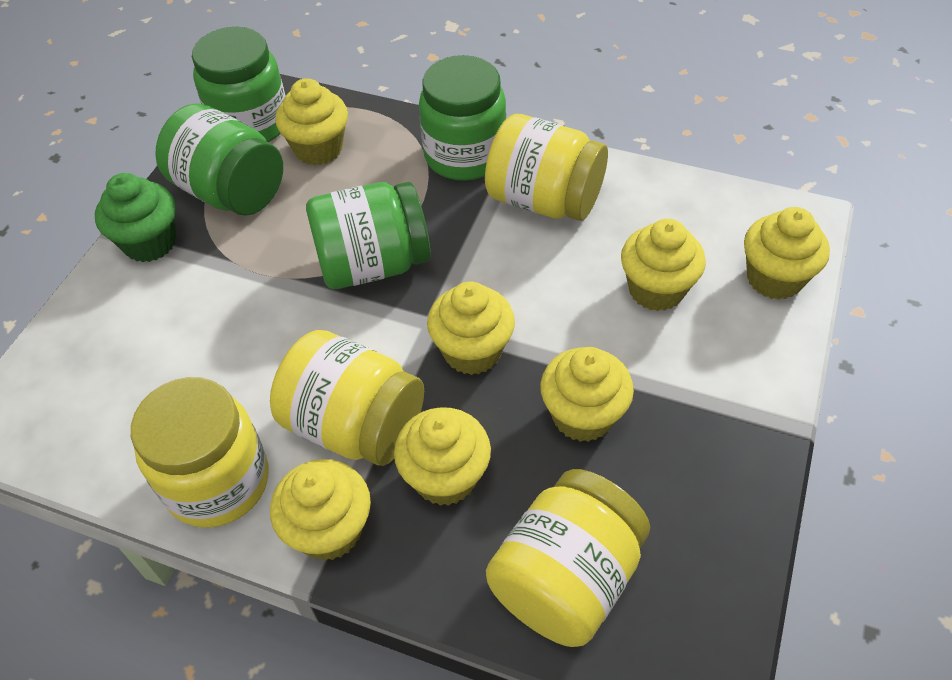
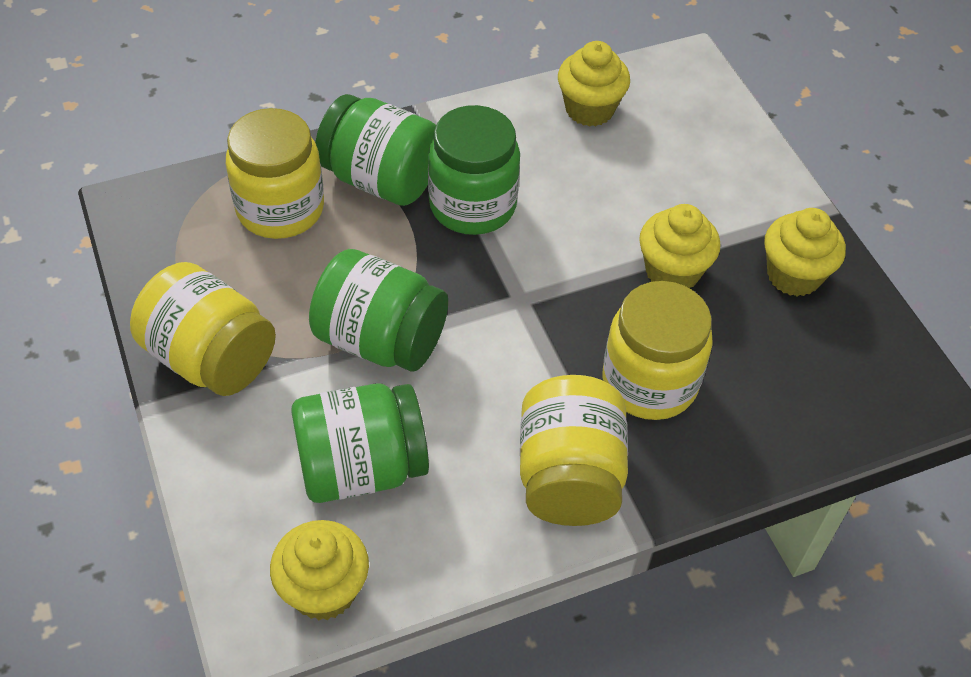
green cupcake: [95,173,176,262] = 1 -> none = 0
yellow cupcake: [270,459,371,561] [275,78,348,165] [394,407,491,506] [427,281,515,375] [540,347,634,442] [621,219,706,311] [744,207,830,300] = 7 -> [270,520,369,620] [558,41,630,127] [639,204,720,289] [764,208,846,296] = 4

